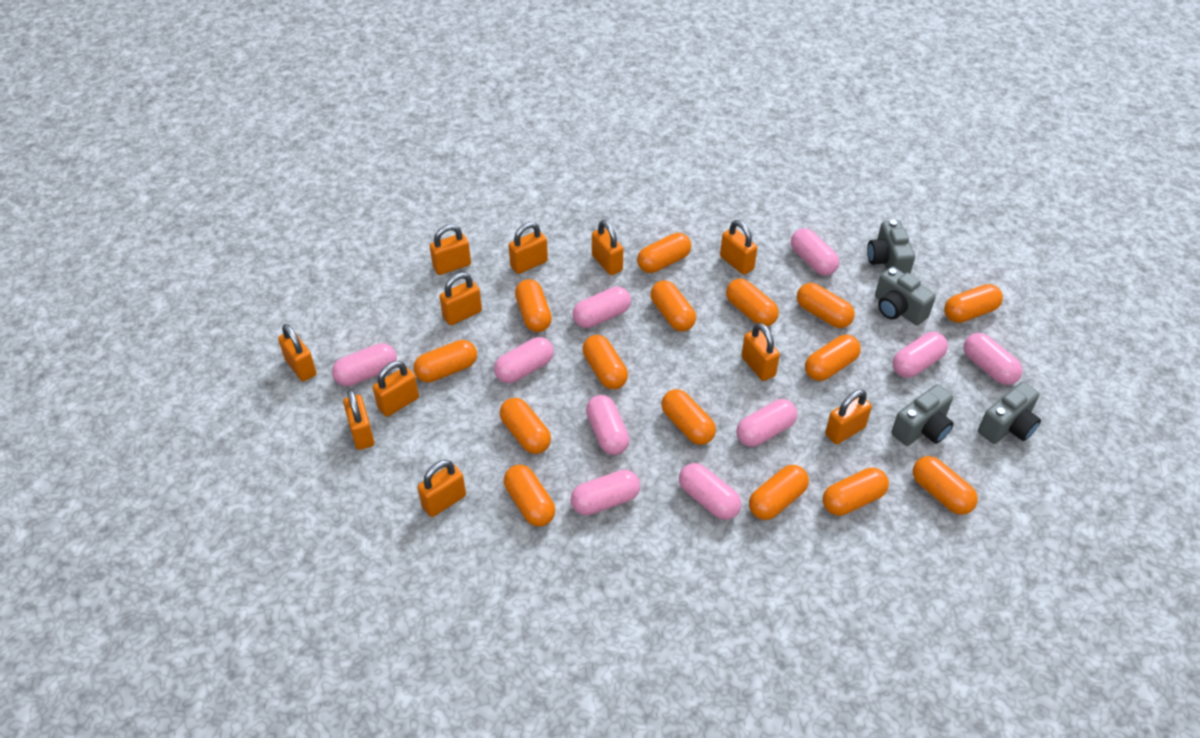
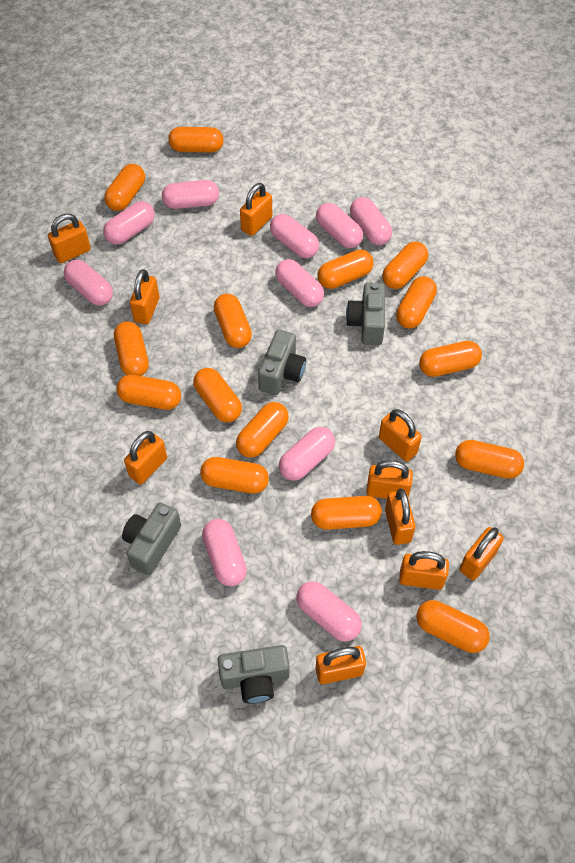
orange padlock: [278,324,317,382] [343,389,374,450] [373,361,419,417] [418,460,466,517] [430,224,471,275] [439,272,482,325] [509,222,548,274] [592,220,623,275] [720,220,757,275] [741,323,780,381] [825,390,872,444] = 11 -> [48,214,91,263] [124,431,167,484] [130,269,159,324] [240,183,272,236] [315,646,366,684] [366,460,413,499] [379,409,422,462] [385,488,416,545] [399,551,449,590] [459,527,504,580] = 10

